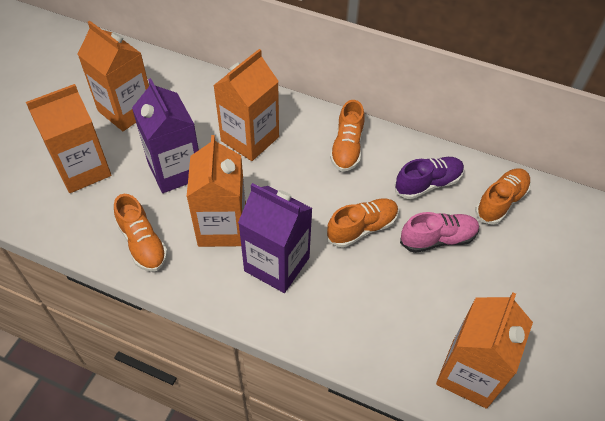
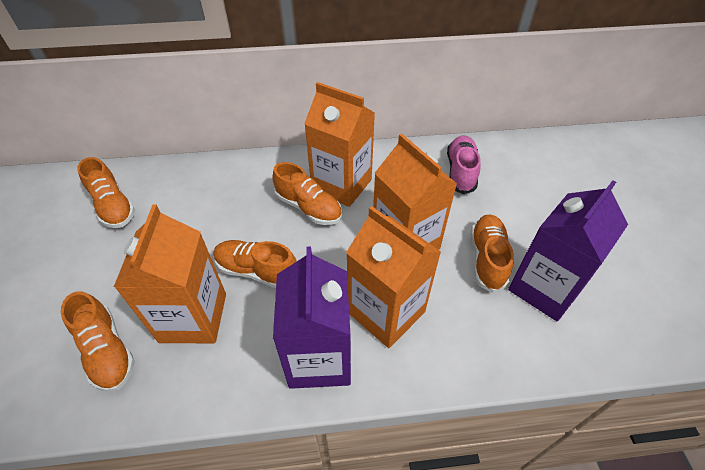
orange carton: [26,84,111,193] [78,21,149,131] [187,135,246,247] [213,49,279,161] [436,292,533,409] = 5 -> [114,205,226,343] [304,82,375,207] [346,206,441,348] [373,134,457,250] = 4
orange shoe: [114,194,168,272] [327,199,399,248] [330,100,364,172] [475,168,531,225] = 4 -> [61,291,135,392] [77,157,135,228] [213,240,297,288] [272,162,342,225] [471,215,514,293] = 5
purple shoe: [395,157,464,199] = 1 -> none = 0

